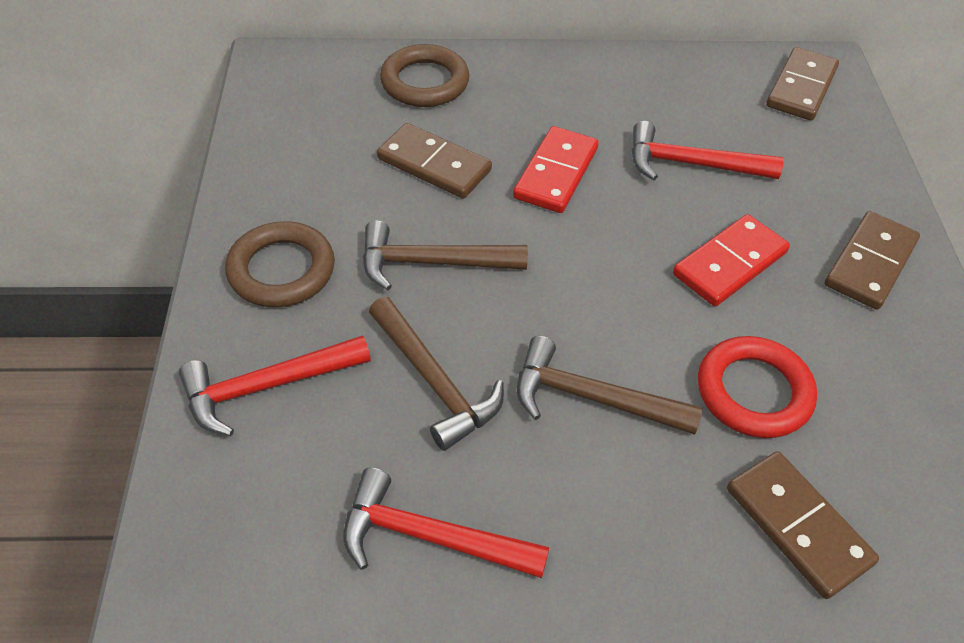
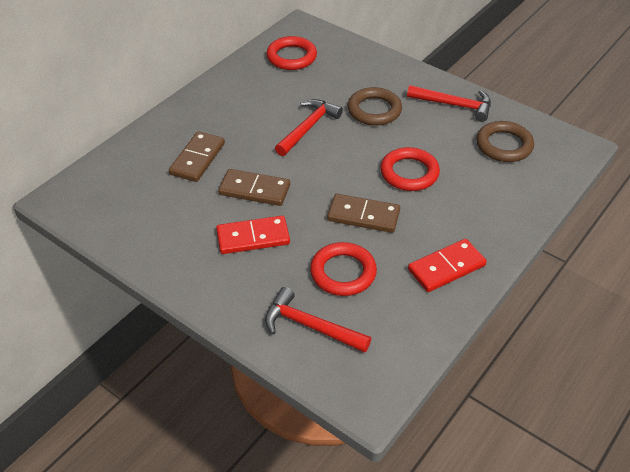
brown domino: [377,123,492,199] [727,451,879,599] [766,47,839,121] [825,211,920,310] = 4 -> [169,131,225,182] [218,169,290,206] [327,194,400,233] = 3
brown hammer: [363,220,528,290] [369,297,504,451] [517,336,703,435] = 3 -> none = 0
red ring: [698,336,817,438] = 1 -> [266,36,317,70] [310,242,377,296] [380,147,440,191] = 3

